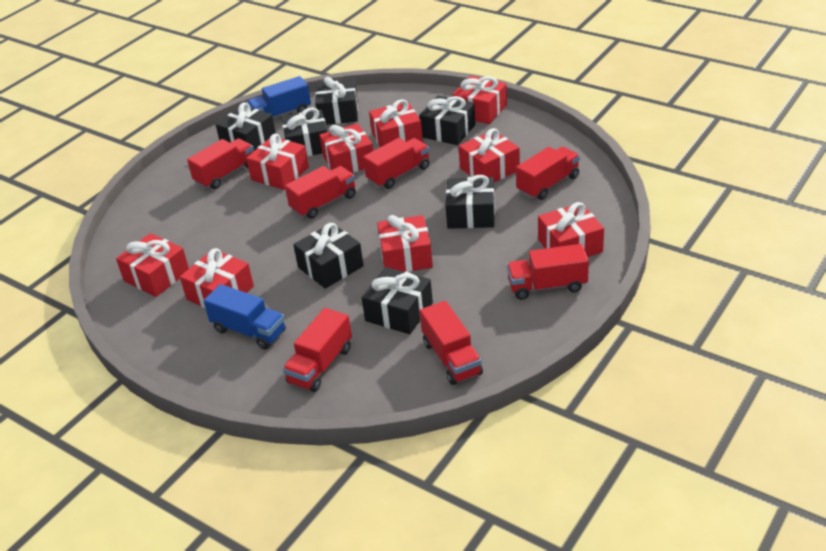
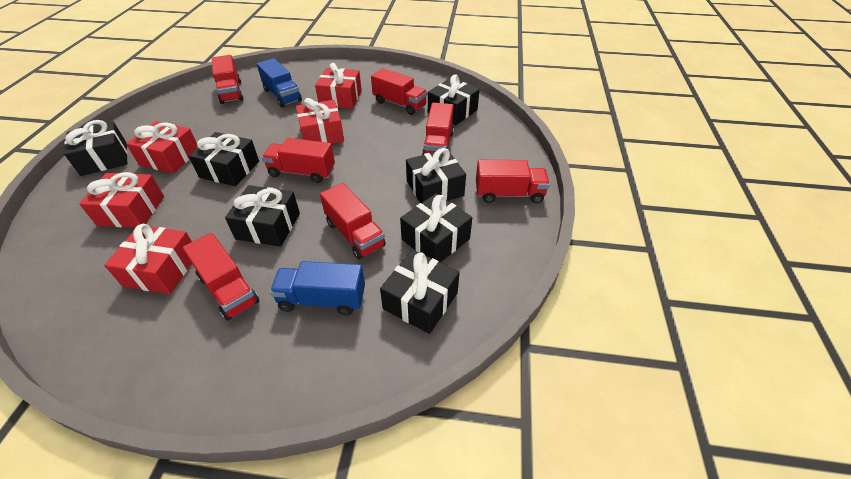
red gift: [116,233,189,297] [180,248,254,309] [246,134,309,190] [319,123,373,173] [369,99,423,147] [377,215,433,272] [452,76,507,124] [459,128,520,182] [538,202,604,257] = 9 -> [79,172,164,228] [104,224,192,294] [126,121,198,174] [296,98,344,144] [315,63,362,109] = 5

